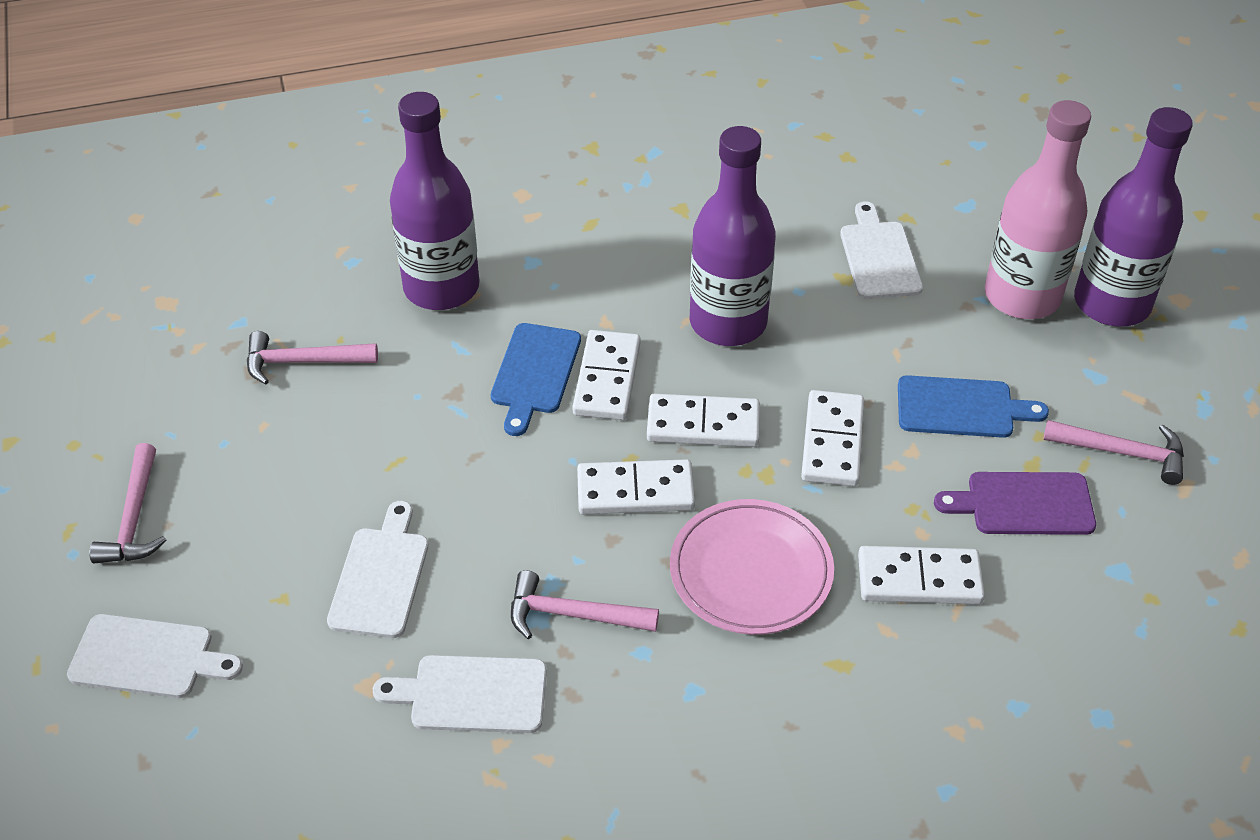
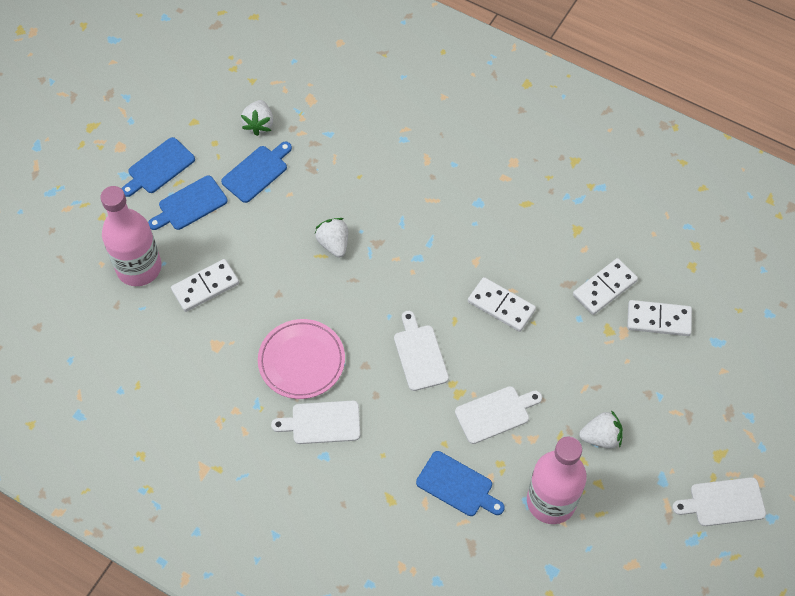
blue cutting board: [491,323,581,436] [898,375,1049,438] = 2 -> [122,137,195,197] [148,175,228,230] [221,142,292,203] [416,451,505,516] = 4
pink bottle: [985,100,1091,319] = 1 -> [100,186,162,286] [527,436,587,524] = 2
pink hammer: [89,443,166,563] [247,331,378,384] [511,570,659,639] [1043,420,1184,485] = 4 -> none = 0
purple bottle: [390,92,480,310] [690,126,776,346] [1074,107,1193,326] = 3 -> none = 0
purple cutting board: [934,472,1096,535] = 1 -> none = 0
white domino: [572,330,641,420] [577,459,695,515] [647,394,760,447] [801,390,864,486] [858,546,985,604] = 5 -> [171,259,239,312] [468,277,536,332] [573,258,638,315] [627,300,692,336] = 4
white strawberry: none = 0 -> [241,100,273,136] [315,218,348,257] [579,410,623,448] = 3

